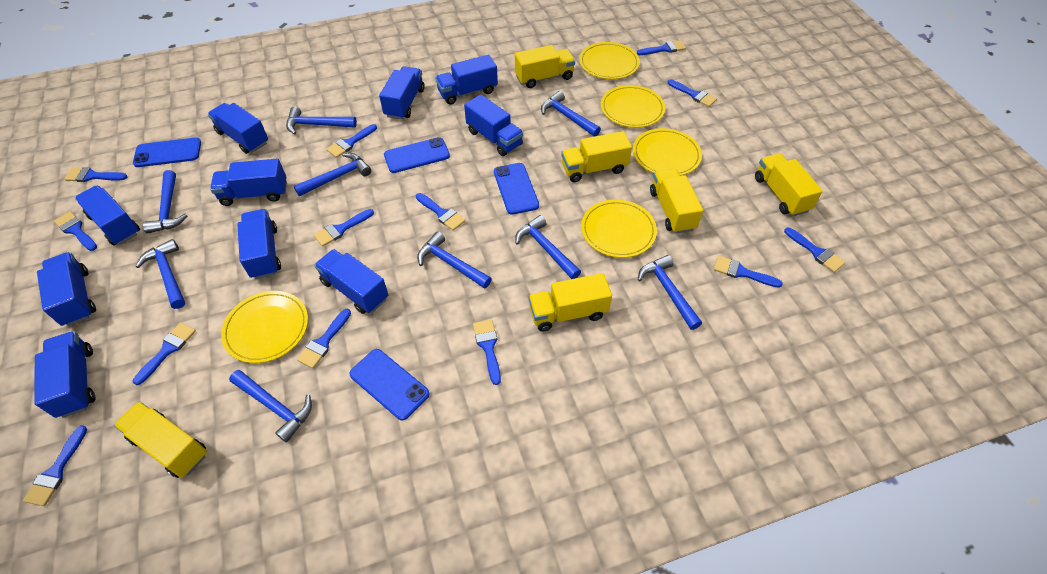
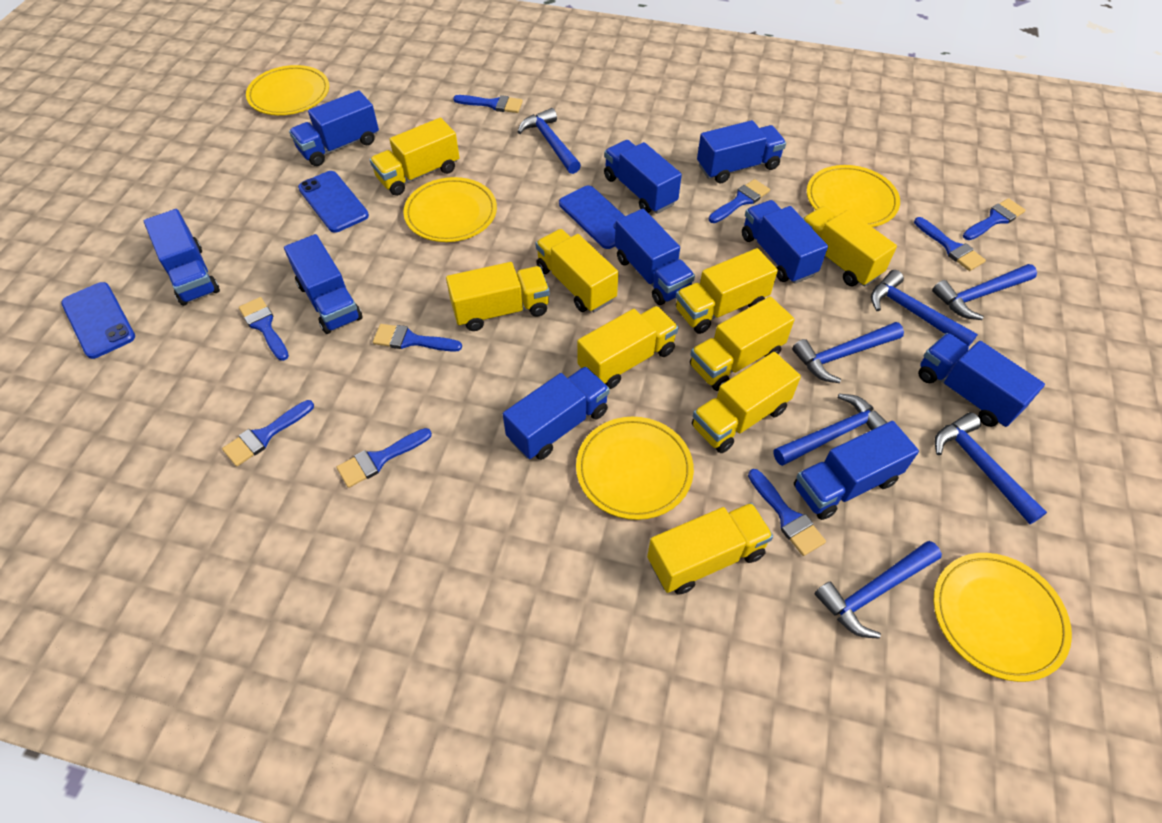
blue brush: [23,425,87,506] [54,211,97,251] [64,167,127,182] [133,322,196,385] [297,309,351,368] [314,209,374,247] [327,124,377,158] [416,193,465,231] [473,320,501,385] [637,40,686,55] [667,79,717,107] [714,256,783,288] [784,227,845,272] = 13 -> [222,400,314,466] [239,297,289,361] [337,428,432,488] [373,324,462,352] [453,95,523,113] [709,179,770,223] [748,469,826,556] [914,217,986,271] [963,198,1026,240] = 9
blue hammer: [136,239,185,309] [143,170,188,234] [229,370,312,443] [286,106,357,135] [294,153,371,196] [417,231,492,289] [515,215,581,279] [541,91,601,137] [638,255,702,330] = 9 -> [518,108,581,174] [773,393,887,466] [792,322,904,383] [814,541,942,639] [871,270,978,347] [932,264,1037,320] [935,412,1047,524] = 7
blue phone: [133,138,201,167] [349,349,429,420] [384,137,450,173] [494,163,539,215] = 4 -> [61,282,135,359] [298,171,369,233] [559,186,625,249] = 3
yellow truck: [114,401,207,478] [515,45,575,88] [528,273,612,332] [561,131,632,182] [650,169,703,234] [755,153,823,216] = 6 -> [370,118,460,196] [446,262,550,331] [535,229,618,312] [577,306,679,389] [647,503,773,595] [676,248,778,334] [690,296,794,391] [692,352,801,453] [803,206,897,287] = 9

